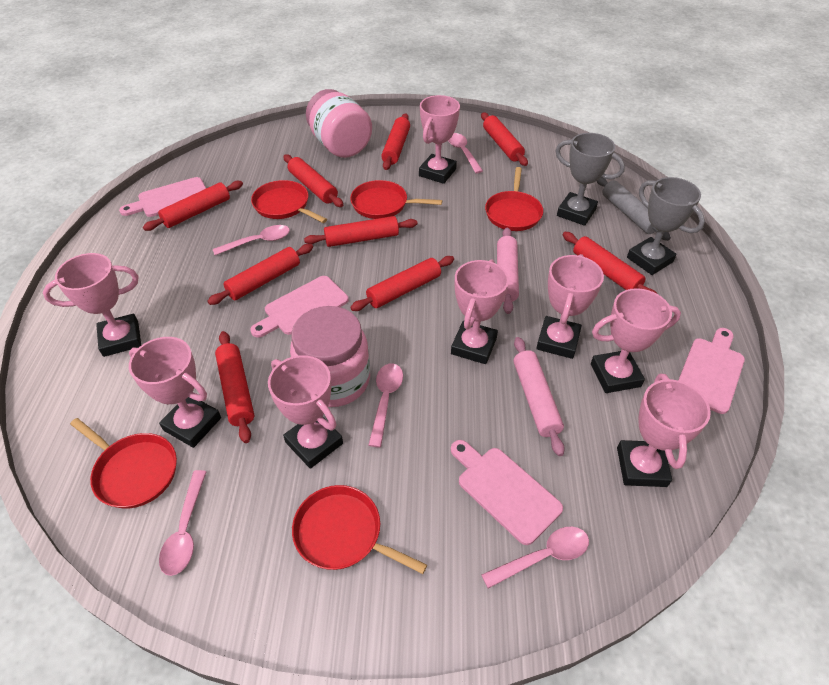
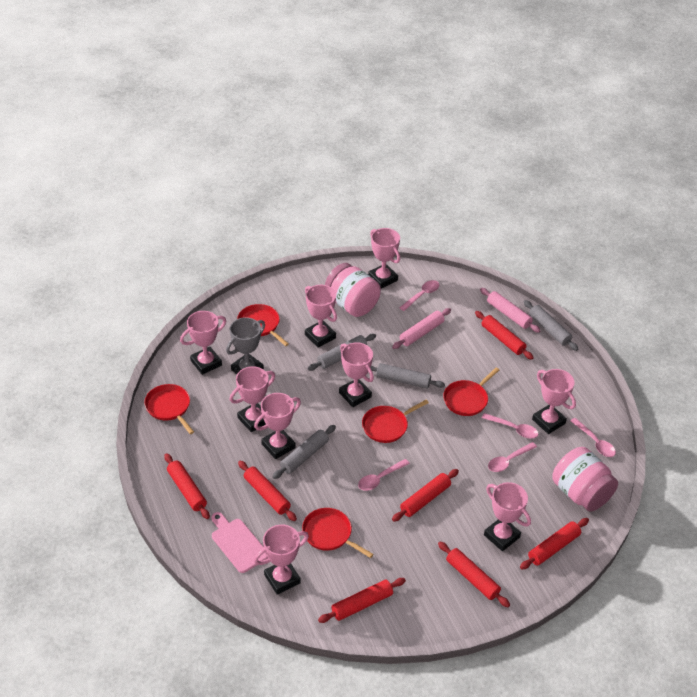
grey rolling pin: [597,178,671,241] = 1 -> [272,425,336,479] [307,334,376,371] [370,363,445,389] [524,300,578,351] = 4
grey trophy: [555,133,625,226] [627,177,705,275] = 2 -> [226,317,265,374] = 1
pink cutting board: [119,177,206,217] [250,276,349,338] [451,440,563,545] [678,328,745,414] = 4 -> [211,512,268,573] = 1
pink trophy: [43,253,141,357] [129,337,221,448] [268,355,343,469] [419,95,460,184] [451,259,509,364] [536,254,604,359] [591,288,681,393] [617,374,711,487] = 8 -> [180,311,226,375] [230,366,275,432] [254,393,301,459] [254,524,309,595] [305,285,337,348] [339,342,374,407] [368,228,400,288] [484,482,531,551] [532,369,576,434] = 9
red rolling pin: [143,181,243,231] [207,244,313,305] [215,331,254,443] [283,155,343,207] [304,216,418,247] [350,256,454,311] [381,113,410,170] [481,112,528,166] [563,232,657,293] = 9 -> [164,453,210,519] [238,461,297,521] [318,578,406,623] [392,469,459,522] [438,542,510,607] [475,311,534,360] [520,518,589,569] = 7

